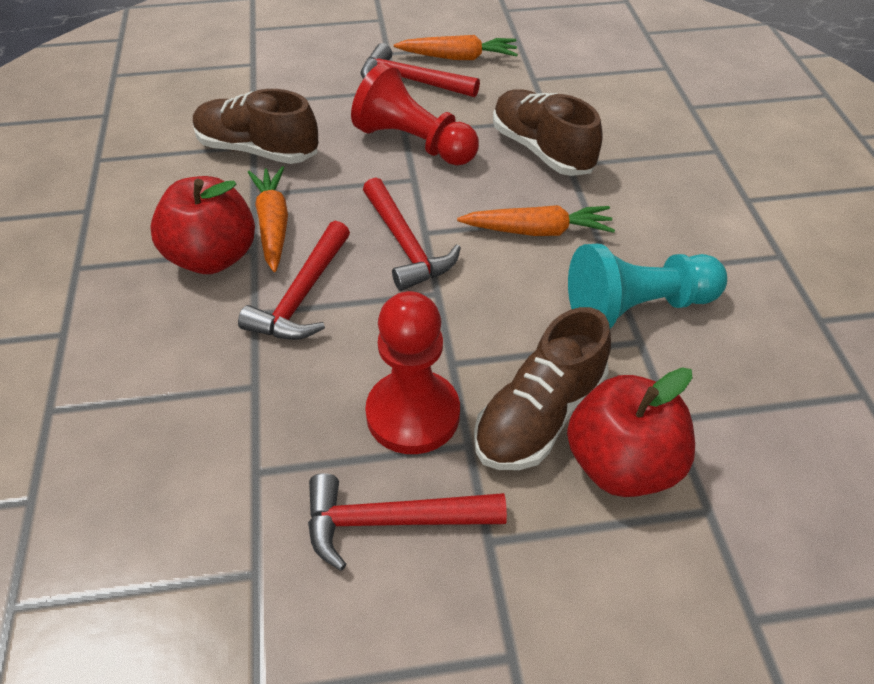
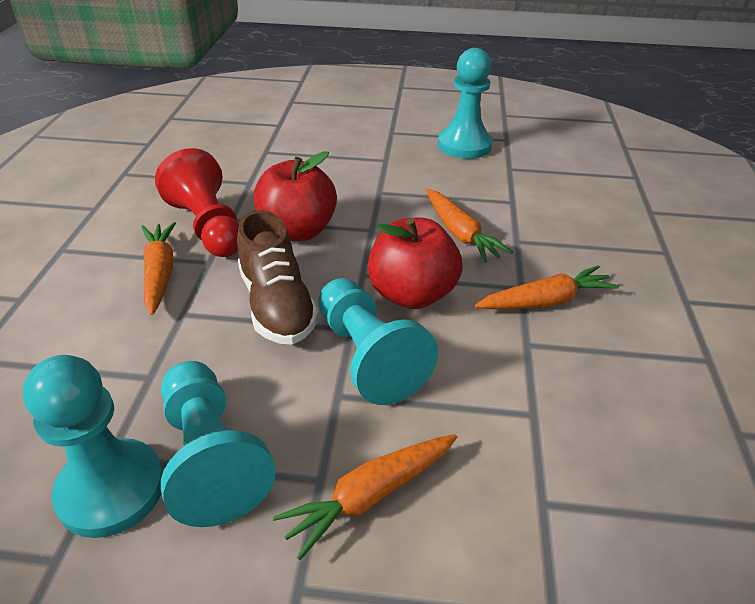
brown shoe: [193,89,318,164] [474,307,611,470] [493,89,603,176] = 3 -> [237,210,319,345] = 1
orange carrot: [248,166,288,272] [394,35,518,60] [457,205,615,236] = 3 -> [141,222,176,315] [273,434,457,560] [426,189,513,263] [475,265,619,309] = 4
red hammer: [238,221,350,340] [308,473,507,571] [361,43,480,97] [363,177,461,291] = 4 -> none = 0
red pawn: [351,63,479,166] [365,291,460,454] = 2 -> [155,148,239,257] = 1
turquoise pawn: [568,244,727,329] = 1 -> [23,355,163,538] [161,361,276,527] [318,278,438,405] [438,48,493,159] = 4

